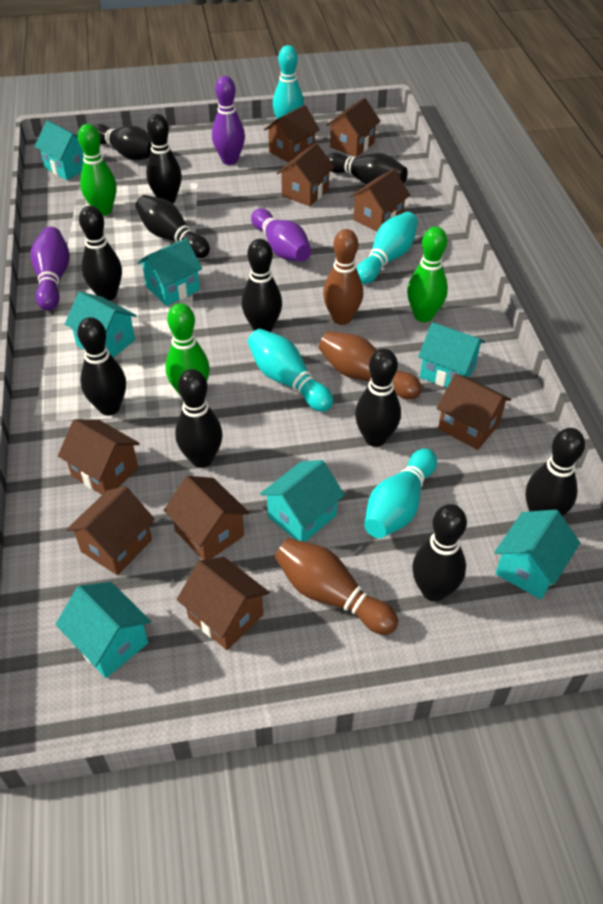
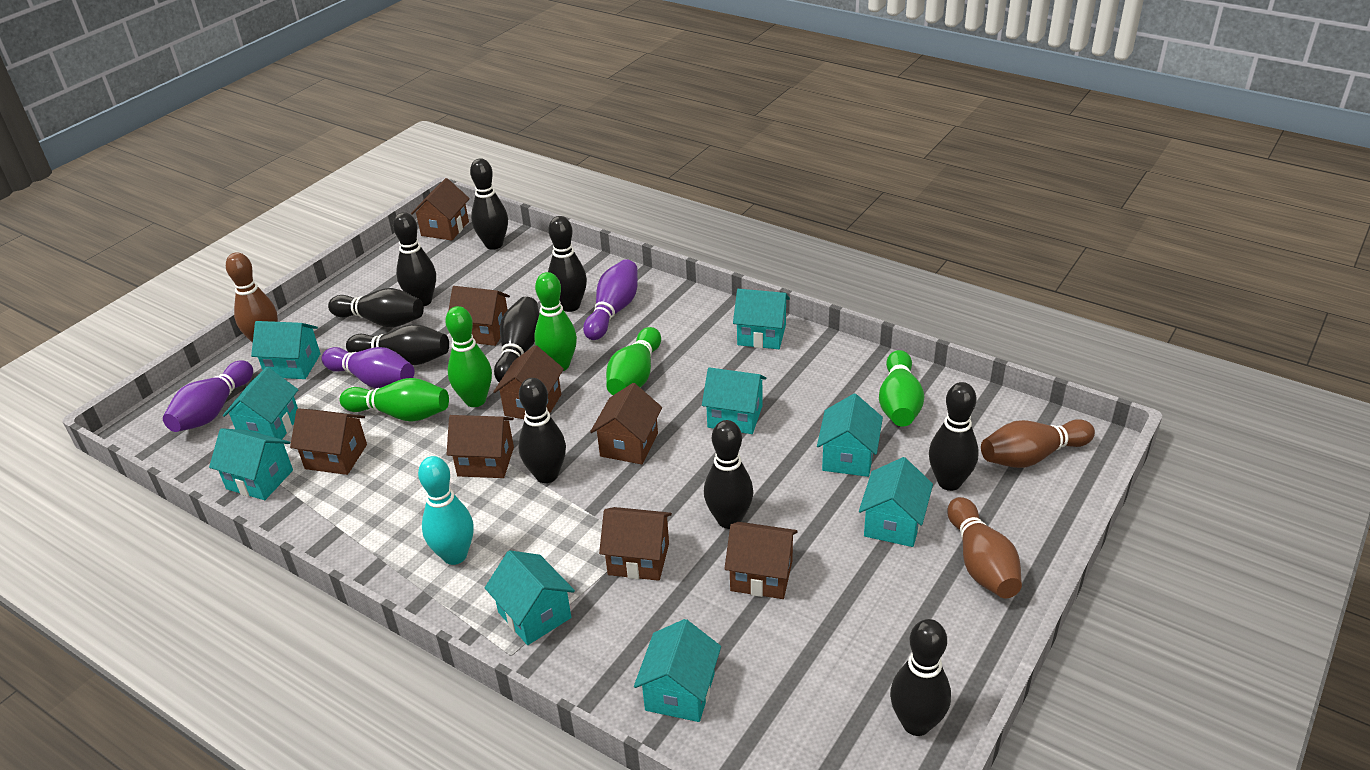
black bowling pin: [77,317,126,415] [79,206,122,301] [94,124,152,160] [135,195,210,258] [146,114,182,204] [175,369,222,468] [242,239,282,332] [327,152,408,185] [355,349,401,447] [412,504,467,602] [526,428,585,517] = 11 -> [328,288,424,327] [346,324,449,365] [393,212,436,306] [470,159,508,250] [494,296,540,382] [518,378,566,483] [548,216,587,312] [704,420,753,529] [890,619,951,736] [929,382,979,491] = 10
brown house: [58,419,140,495] [66,487,154,575] [164,476,249,560] [177,557,270,650] [264,105,320,163] [277,143,334,206] [326,98,381,157] [350,169,410,232] [437,374,511,450] = 9 -> [290,408,367,475] [411,178,470,241] [446,415,514,478] [448,286,510,346] [493,345,564,419] [590,383,662,464] [599,507,672,581] [724,522,798,599] = 8
green bowling pin: [78,124,117,216] [165,303,210,396] [407,227,448,322] = 3 -> [340,378,449,422] [445,306,492,407] [534,272,577,371] [606,327,661,395] [879,350,924,427] = 5
turquoise bowling pin: [248,329,333,412] [273,45,304,119] [356,212,418,284] [364,449,437,538] = 4 -> [418,456,474,565] = 1
turquoise house: [34,120,84,180] [55,582,151,678] [65,292,137,358] [137,238,202,306] [260,460,345,542] [418,322,485,387] [494,510,580,599] = 7 -> [209,428,293,500] [223,367,298,439] [251,321,320,379] [485,550,575,645] [634,619,721,722] [702,367,767,434] [733,289,790,349] [817,394,883,477] [859,457,933,547] = 9

